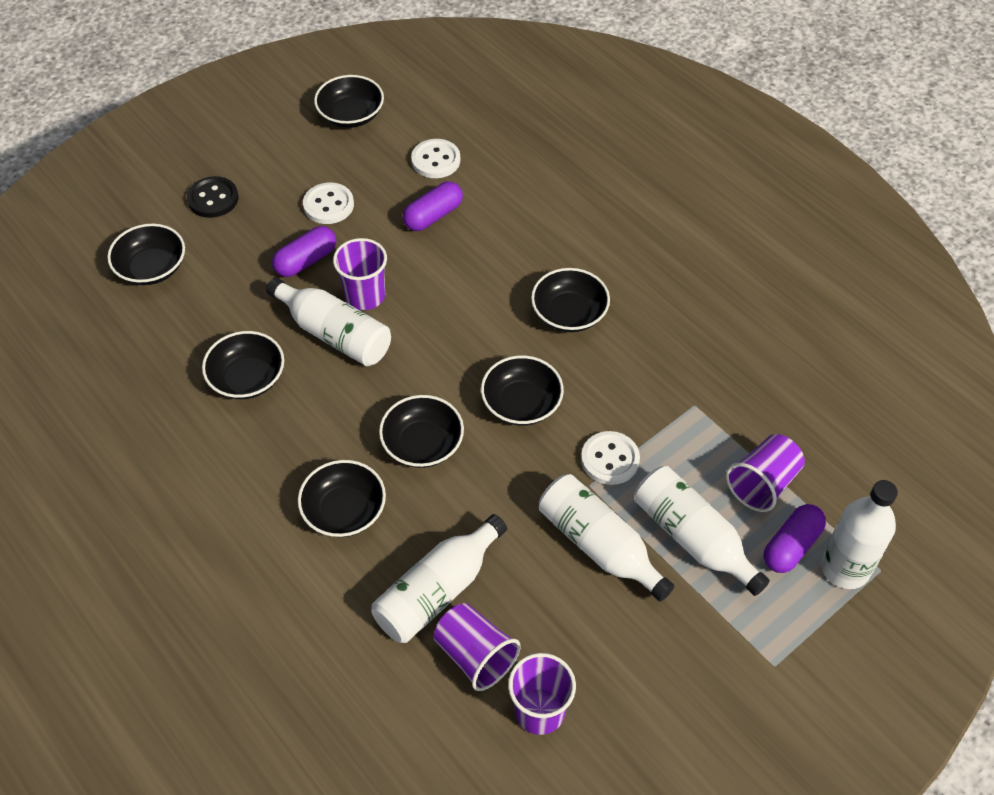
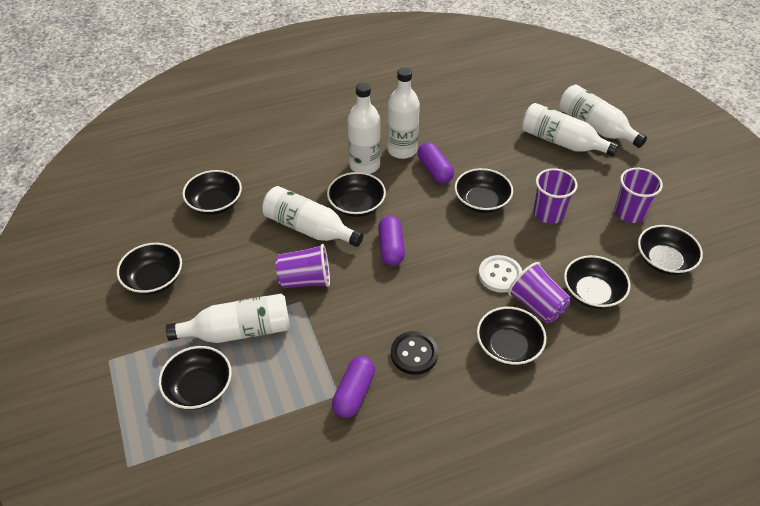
black bowl: [107,224,185,285] [202,331,284,399] [298,460,386,537] [314,75,384,128] [379,395,464,468] [481,355,564,426] [531,268,610,332] = 7 -> [117,243,182,295] [159,346,232,410] [182,170,242,215] [327,172,386,217] [455,168,513,213] [477,307,546,366] [564,255,631,309] [638,225,703,275] = 8
white bottle: [266,277,391,366] [371,514,507,643] [539,474,674,602] [634,466,770,596] [821,480,898,589] = 5 -> [166,294,290,343] [262,186,363,247] [348,82,380,174] [387,67,420,159] [522,103,619,157] [559,84,647,148] = 6
white button: [303,182,354,224] [411,139,460,178] [581,431,640,485] = 3 -> [478,255,522,293] = 1

